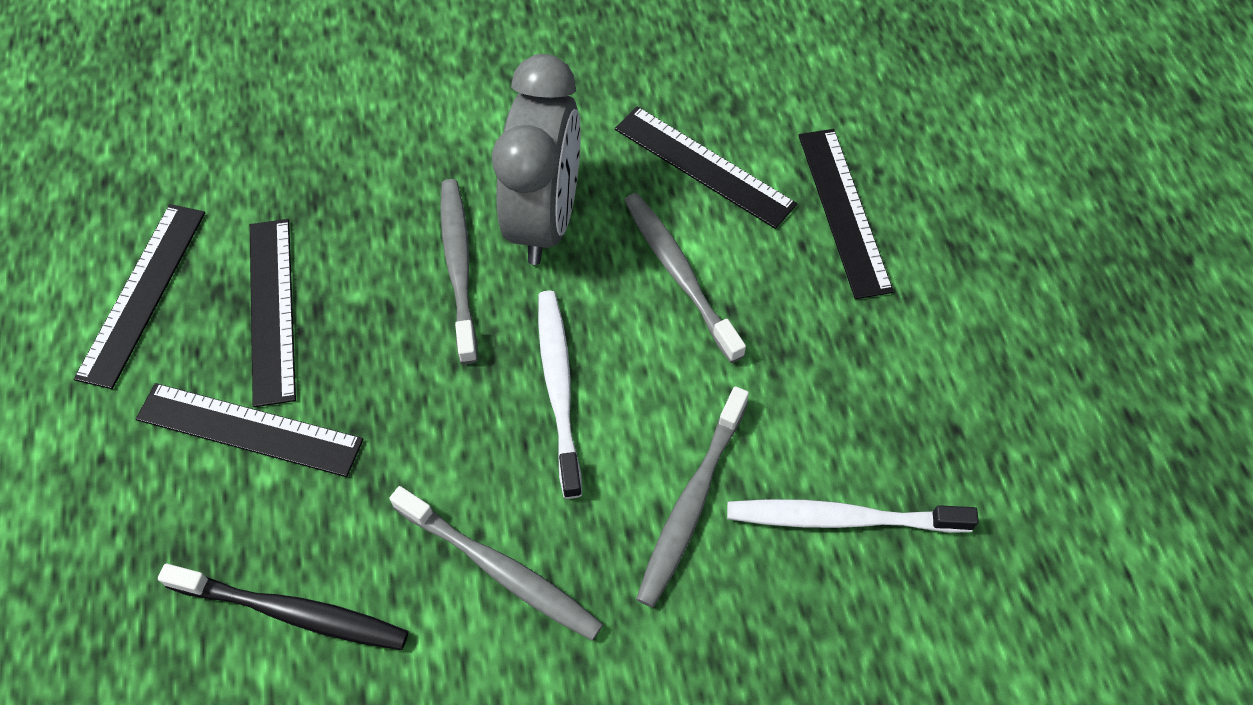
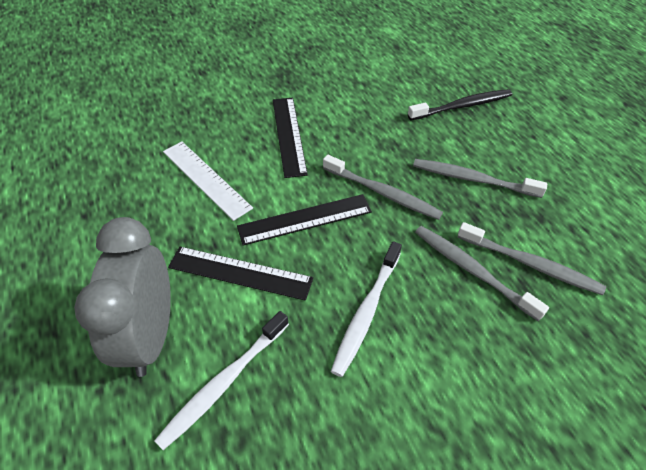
black ruler: [74,204,205,389] [136,383,363,477] [250,219,296,407] [615,106,797,229] [799,129,894,299] = 5 -> [168,247,313,301] [237,194,372,246] [273,98,308,178] = 3
white ruler: none = 0 -> [163,141,253,221] = 1

